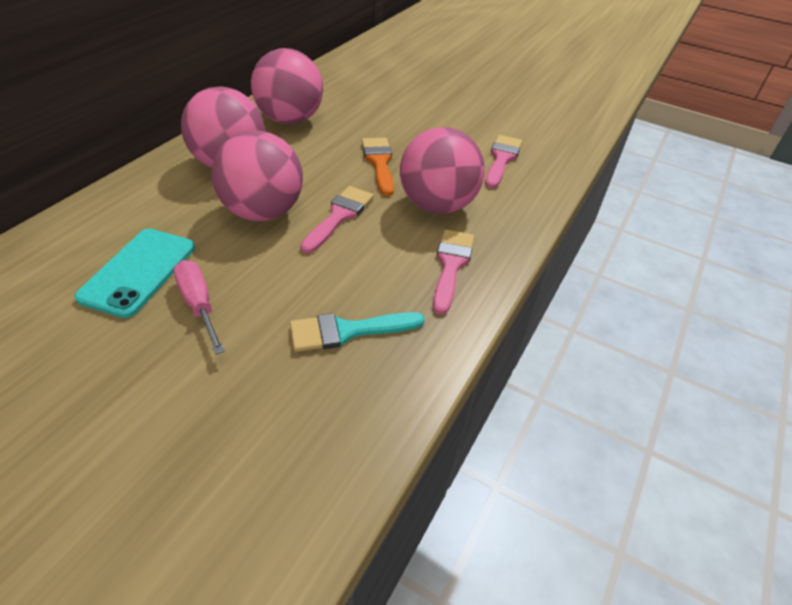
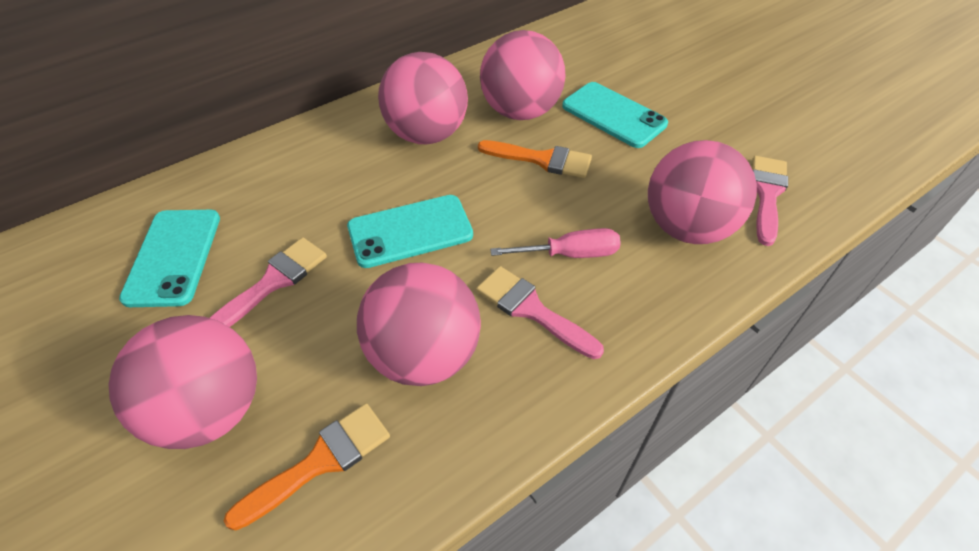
orange brush: [362,138,394,196] = 1 -> [224,403,390,531] [478,140,592,178] = 2
pink ball: [181,86,265,168] [211,130,303,221] [251,48,323,124] [400,127,485,214] = 4 -> [108,315,257,449] [357,263,481,386] [378,52,468,144] [480,30,565,120] [648,140,757,244] = 5
turquoise brush: [290,312,425,352] = 1 -> none = 0
turquoise phone: [74,229,195,318] = 1 -> [119,210,220,307] [347,195,473,268] [562,82,668,148] = 3

